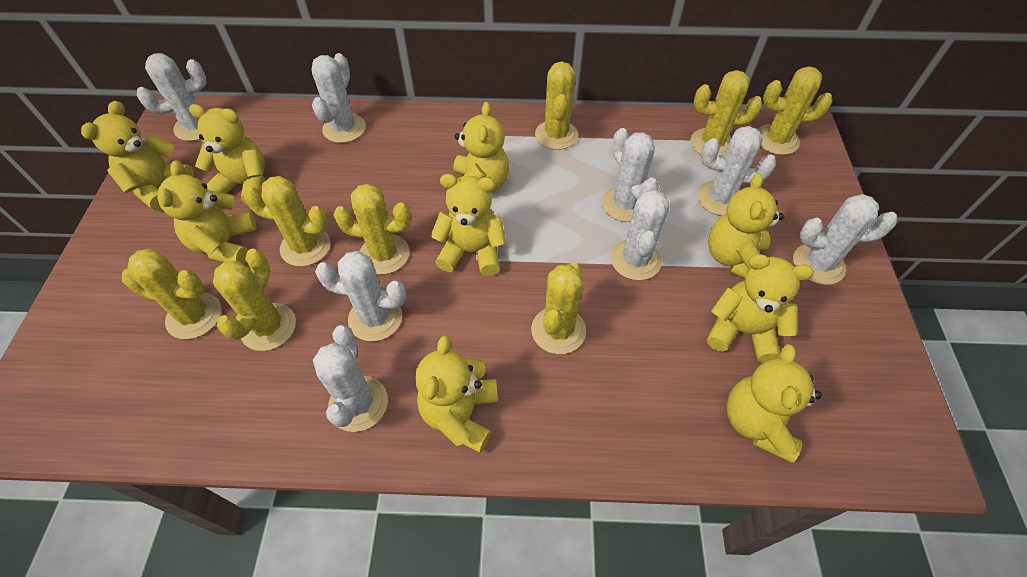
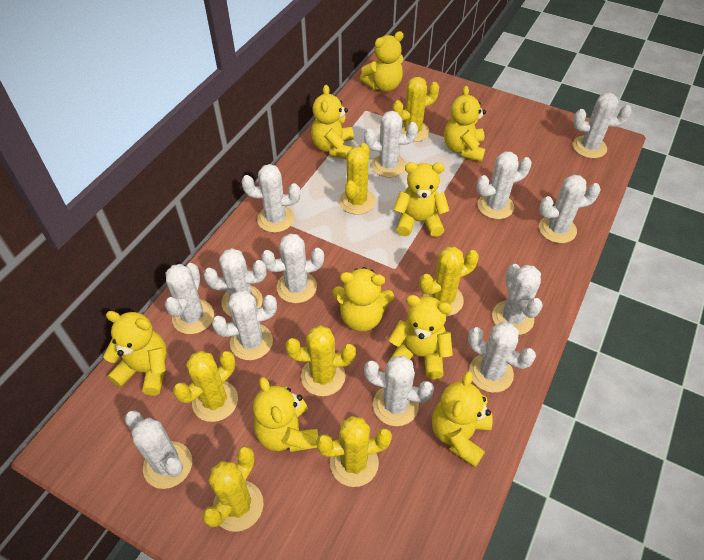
white cactus: [137,53,206,141] [312,53,366,143] [313,325,388,432] [315,251,406,341] [602,128,659,222] [611,190,670,280] [697,126,776,216] [793,194,897,285] = 8 -> [125,410,192,489] [165,263,214,334] [203,248,267,316] [212,290,277,360] [242,164,300,233] [261,233,324,303] [364,111,418,178] [364,356,434,426] [468,322,536,393] [476,151,532,219] [492,264,543,335] [539,175,601,243] [573,92,632,158] = 13
yellow cactus: [122,249,221,339] [213,248,296,351] [243,176,330,267] [333,184,411,274] [531,262,586,354] [535,61,578,150] [691,70,763,156] [758,66,833,155] = 8 -> [173,351,238,422] [202,446,264,532] [286,325,356,396] [316,416,392,487] [339,143,375,215] [393,77,439,142] [419,247,479,316] = 7

